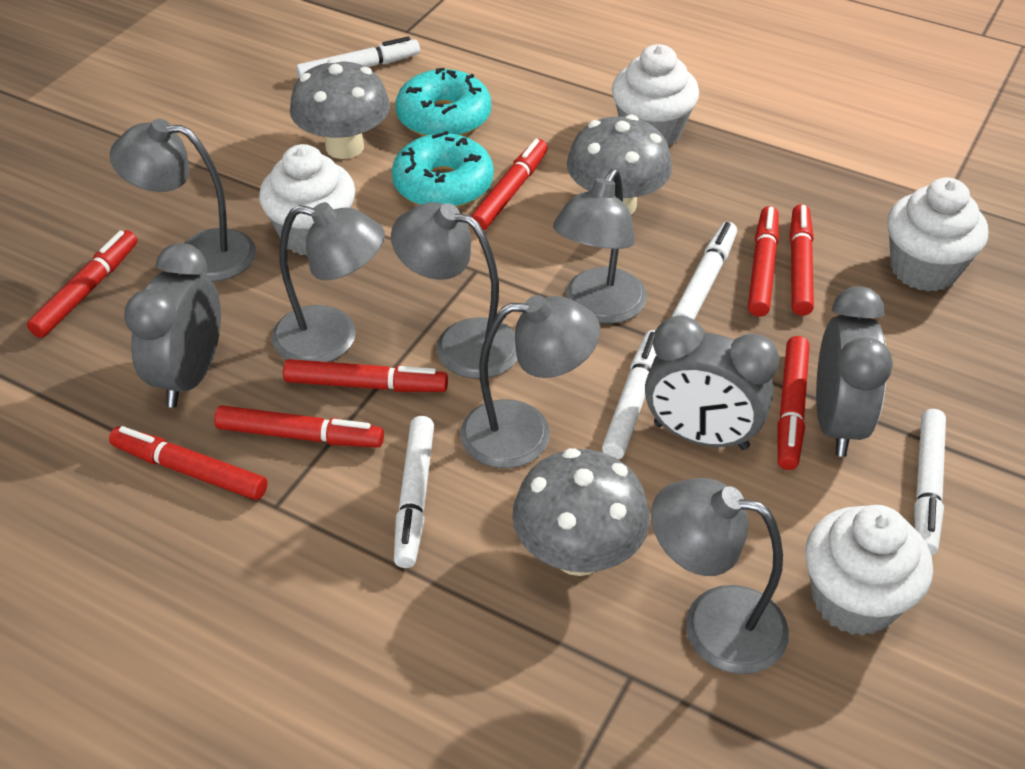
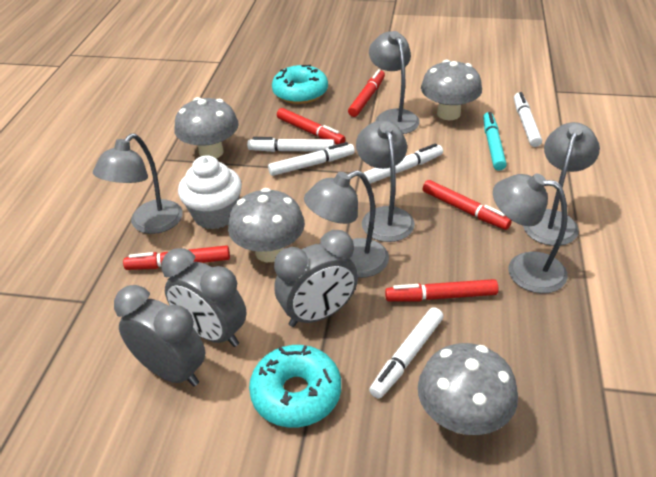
grey mushroom: [290,58,390,159] [512,448,650,576] [567,115,672,214] = 3 -> [174,97,239,158] [228,188,305,262] [418,343,518,435] [421,60,482,120] = 4
red marker: [27,230,138,338] [109,426,268,500] [214,405,384,448] [283,359,448,392] [471,139,548,231] [748,206,779,317] [778,336,810,470] [790,204,814,316] = 8 -> [123,245,230,270] [277,108,346,144] [348,69,385,117] [385,279,499,301] [423,180,512,230] = 5
turquoise marker: none = 0 -> [483,112,507,171] = 1
white cupcake: [259,144,355,255] [612,44,699,147] [805,505,933,636] [888,178,988,292] = 4 -> [178,155,242,229] = 1

